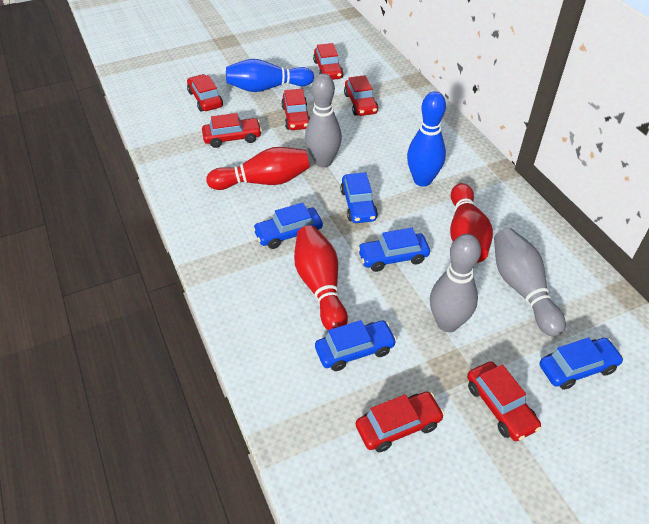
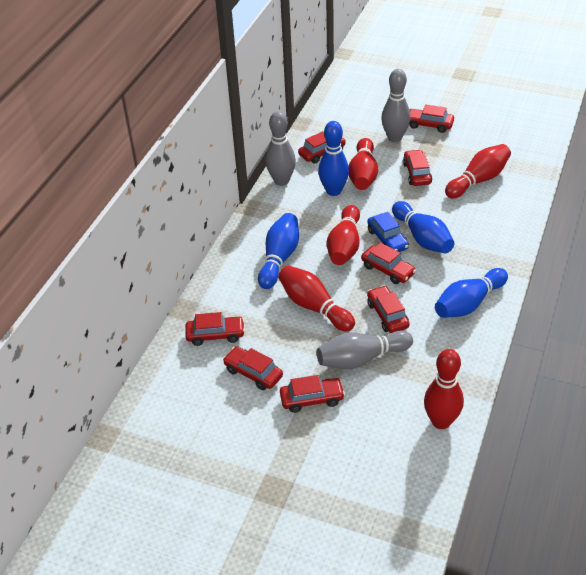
blue bowling pin: [226,59,314,92] [407,91,446,187] = 2 -> [258,213,299,289] [318,121,349,196] [392,201,454,253] [435,268,508,318] = 4
blue car: [253,203,323,249] [315,320,397,371] [340,172,378,223] [357,228,430,272] [540,338,624,390] = 5 -> [367,212,409,252] = 1
red bowling pin: [206,147,310,190] [294,225,348,330] [450,183,493,263] = 3 -> [278,265,355,332] [327,205,360,265] [349,138,378,190] [424,349,464,429] [445,144,511,198] = 5
red car: [187,74,223,112] [202,113,262,148] [281,89,310,130] [313,43,343,80] [344,75,378,116] [356,391,444,452] [467,361,541,441] = 7 -> [185,312,245,346] [223,346,283,390] [280,375,345,413] [298,131,346,164] [361,242,416,284] [367,285,410,333] [403,149,432,186] [409,105,454,133] = 8

